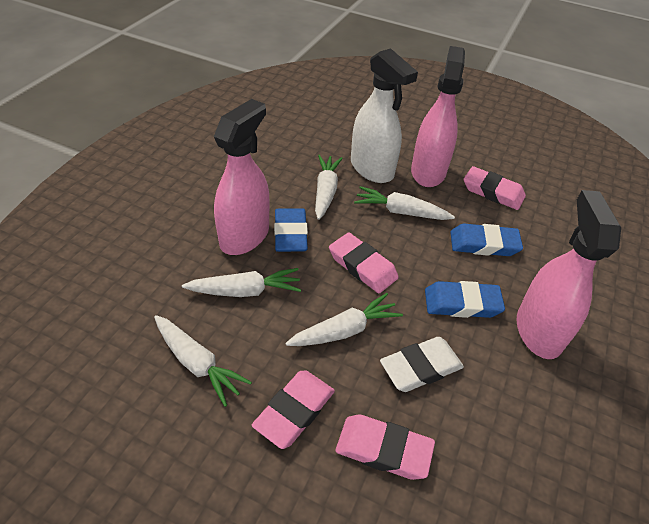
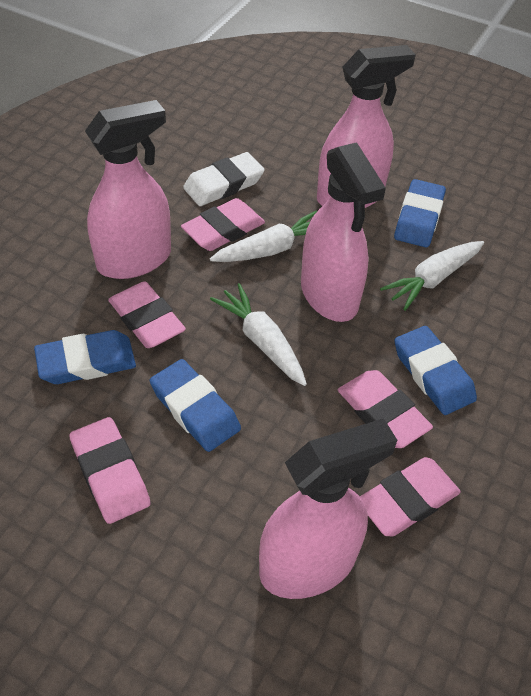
blue eraser: [274,209,308,252] [425,281,505,318] [450,224,523,256] = 3 -> [34,330,136,384] [150,359,241,452] [394,179,446,247] [395,326,477,415] = 4
pink eraser: [252,370,335,449] [329,233,399,293] [335,414,435,480] [464,166,526,210] = 4 -> [69,417,151,524] [108,281,186,348] [181,198,265,251] [338,370,433,448] [360,457,461,536] = 5
pink spray bottle: [214,99,269,255] [411,46,465,187] [516,190,621,359] = 3 -> [85,100,171,279] [259,418,397,599] [301,142,386,322] [317,45,416,208] = 4
white carrot: [154,315,252,407] [182,268,301,297] [285,293,403,346] [315,155,343,220] [354,186,455,220] = 5 -> [210,211,317,262] [210,283,307,386] [380,241,484,311] = 3
white spray bottle: [351,48,418,183] = 1 -> none = 0

